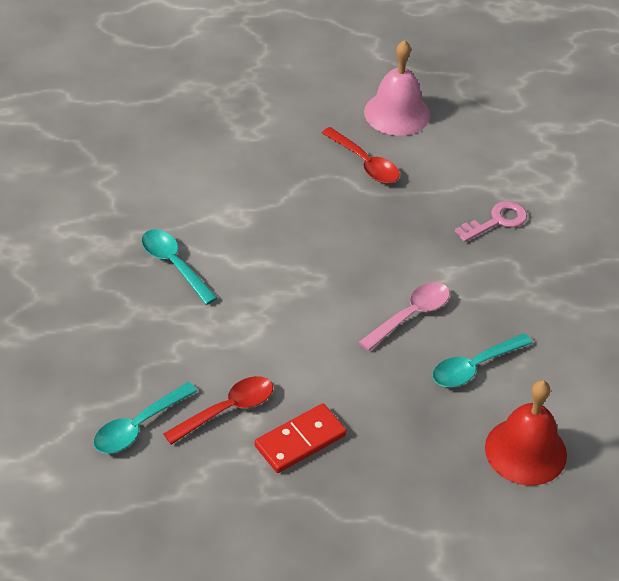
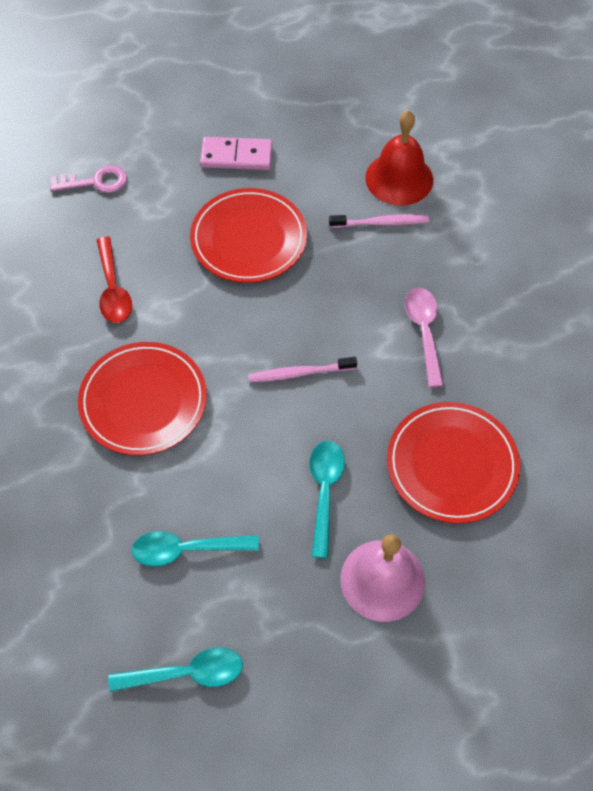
pink domino: none = 0 -> [200,137,272,170] = 1
pink toothbrush: none = 0 -> [248,357,357,382] [329,215,429,228] = 2
red domino: [255,403,347,473] = 1 -> none = 0
red plate: none = 0 -> [78,342,207,455] [190,188,307,283] [387,402,520,524] = 3
red spoon: [163,376,273,445] [322,127,400,183] = 2 -> [97,236,132,323] = 1

